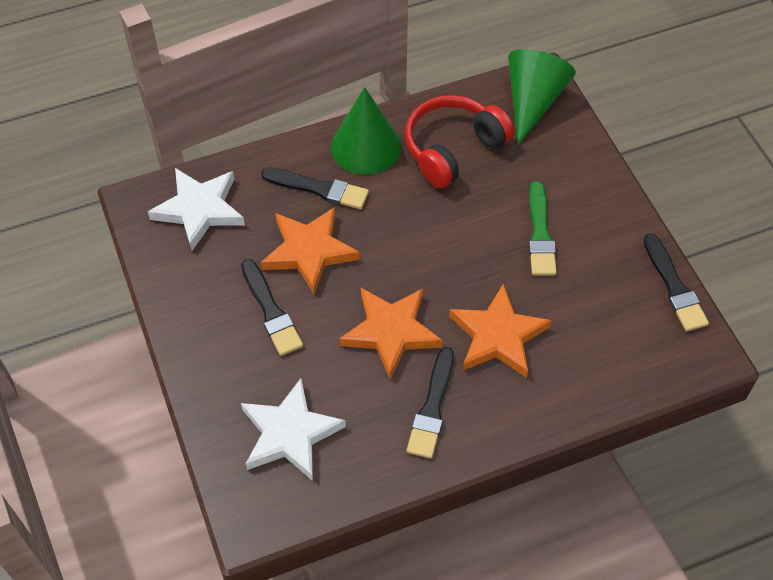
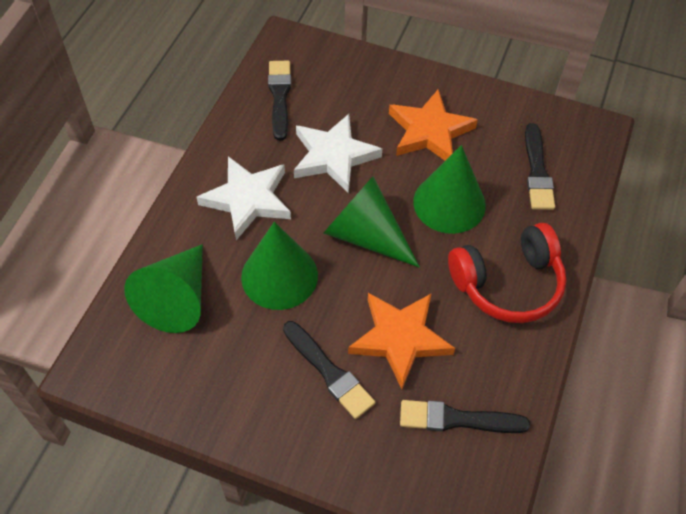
green brush: [529,181,557,275] = 1 -> none = 0
green cone: [331,87,401,175] [508,49,576,146] = 2 -> [124,244,203,333] [241,222,318,310] [323,176,420,267] [413,145,486,234] = 4
orange star: [261,207,360,295] [339,288,443,379] [449,284,552,378] = 3 -> [348,293,455,389] [389,89,478,161] = 2

